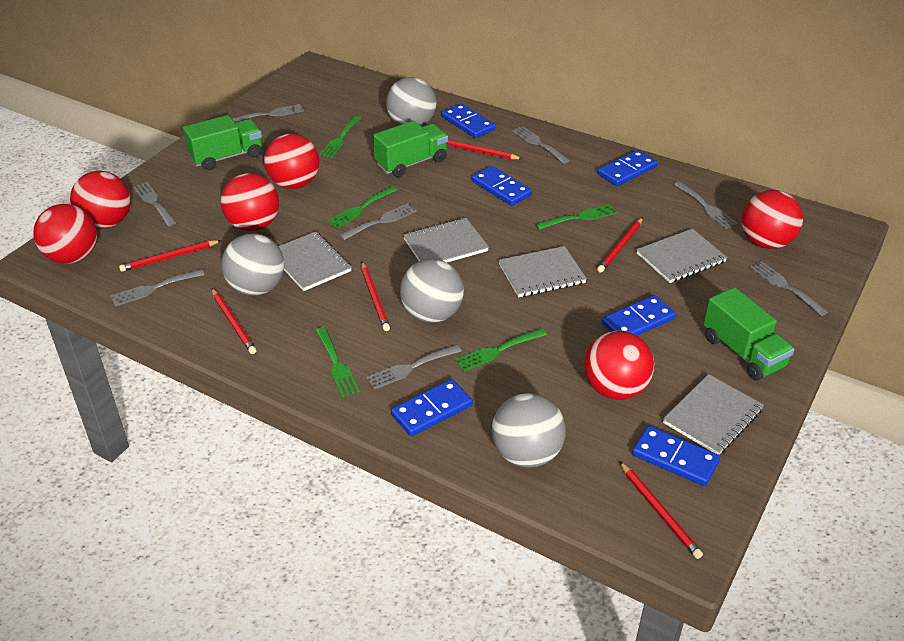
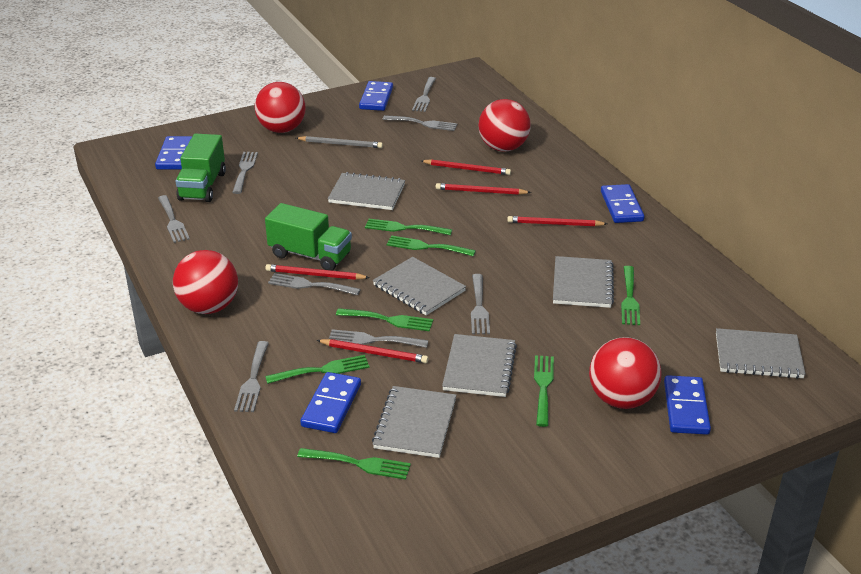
blue domino: [391,379,473,436] [442,104,495,138] [472,166,532,206] [598,150,657,186] [602,295,676,336] [632,426,720,486] = 6 -> [155,136,192,170] [300,372,361,433] [359,81,393,111] [601,184,644,223] [664,375,711,435] = 5
green fork: [315,327,360,397] [319,116,361,158] [328,186,397,228] [455,328,547,372] [535,204,617,230] = 5 -> [265,355,369,384] [297,448,411,480] [336,308,433,331] [365,219,452,235] [387,235,476,256] [534,355,554,427] [621,266,640,325] = 7
green truck: [183,115,262,170] [373,121,448,177] [703,287,794,380] = 3 -> [176,134,226,202] [265,203,352,271] = 2
grey ball: [221,234,285,296] [386,77,437,126] [400,259,464,323] [492,393,566,468] = 4 -> none = 0
grey notebook: [278,231,352,291] [403,218,489,262] [498,246,587,297] [636,229,727,283] [663,374,764,455] = 5 -> [328,172,405,210] [372,386,456,458] [373,257,466,315] [442,334,517,397] [553,256,614,308] [716,328,805,379] = 6
grey pencil: none = 0 -> [296,136,383,148] = 1
red ball: [33,204,97,264] [70,171,131,228] [221,173,279,231] [264,134,319,189] [584,331,654,400] [742,190,803,249] = 6 -> [173,250,238,314] [255,82,306,133] [478,99,531,151] [589,337,662,409] = 4
red pencil: [119,240,222,272] [212,289,257,354] [361,262,390,331] [447,140,522,160] [597,217,643,272] [619,461,703,559] = 6 -> [265,264,370,280] [316,339,428,363] [421,159,511,175] [436,183,531,195] [507,216,607,226] = 5

